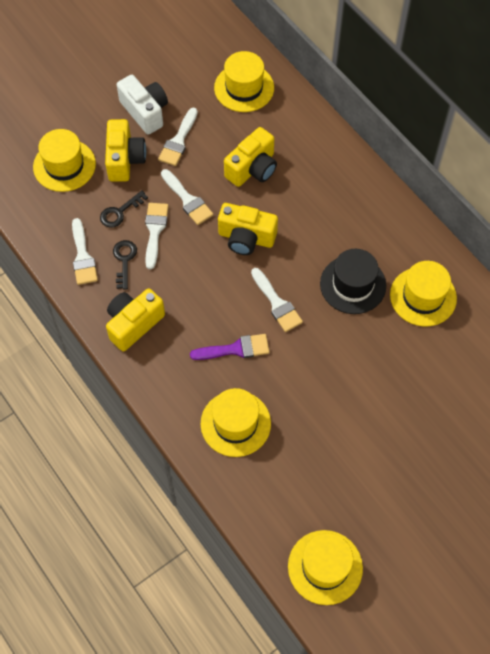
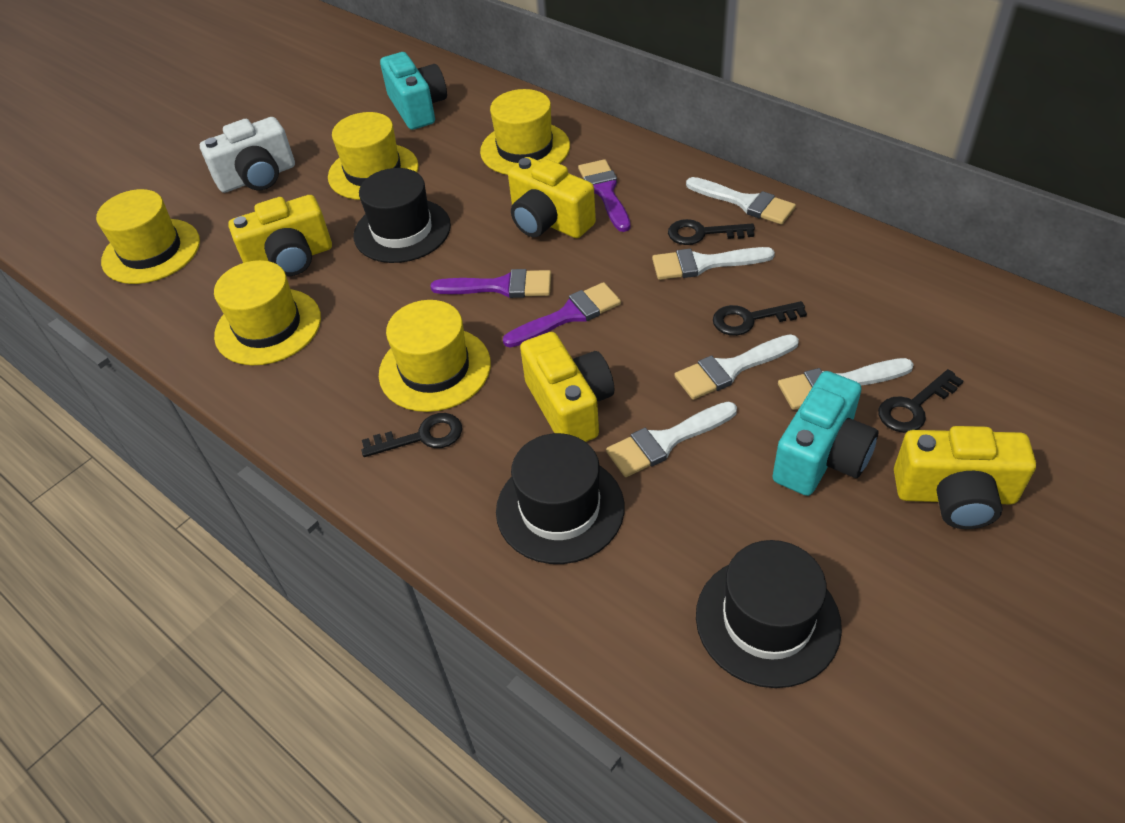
black hat: [320,249,386,314] = 1 -> [354,168,451,263] [496,433,625,564] [696,540,842,688] = 3
black key: [100,190,148,228] [113,240,137,290] = 2 -> [361,413,462,457] [668,219,755,245] [713,301,807,336] [878,369,963,433] = 4
purple brush: [190,334,270,360] = 1 -> [430,269,551,298] [503,282,621,348] [578,159,630,232] = 3
turquoise camera: none = 0 -> [380,52,447,130] [772,371,878,496] = 2

